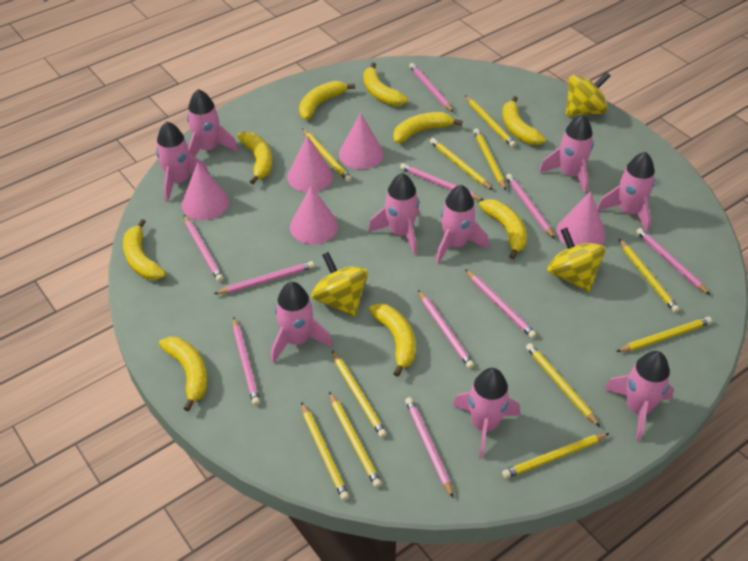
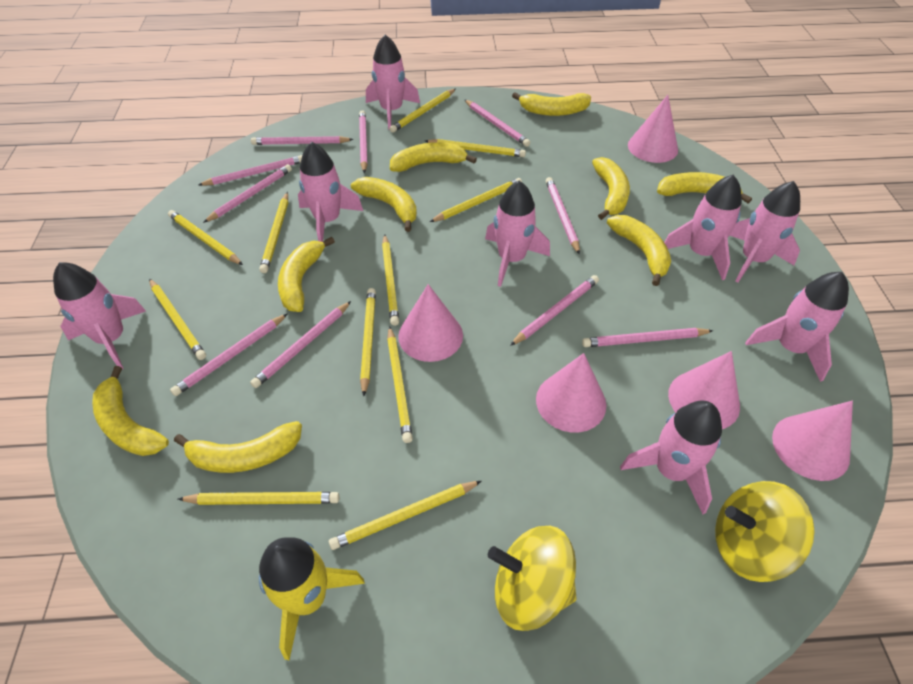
pink rocket: [156,122,210,202] [187,89,238,157] [271,282,333,363] [368,173,419,255] [435,185,489,264] [453,368,520,459] [539,114,594,194] [597,152,655,233] [604,351,674,441] = 9 -> [53,262,146,369] [298,142,363,242] [366,35,420,129] [485,181,550,287] [620,401,722,514] [664,175,742,280] [729,181,800,282] [745,272,849,382] = 8
yellow rocket: none = 0 -> [259,537,365,660] = 1
yellow spinning top: [311,252,368,316] [547,228,605,292] [566,72,611,116] = 3 -> [488,526,577,631] [715,481,815,582] = 2

